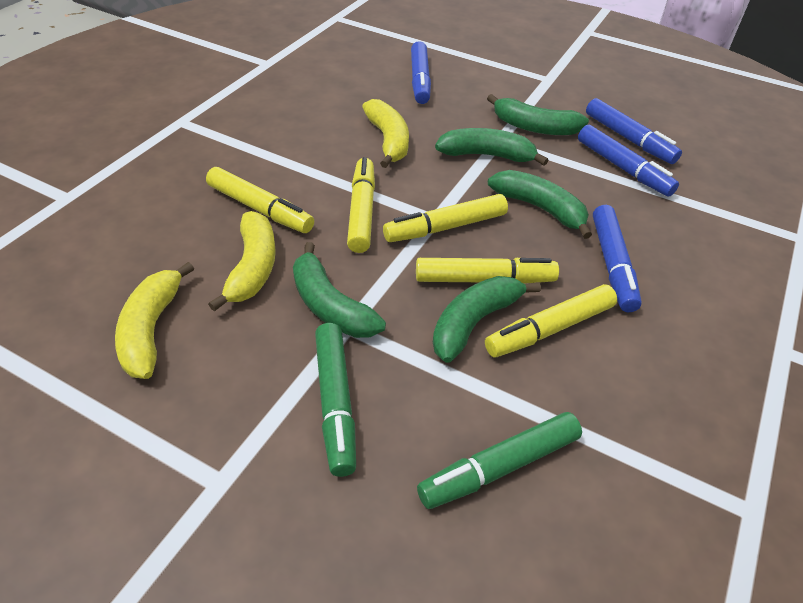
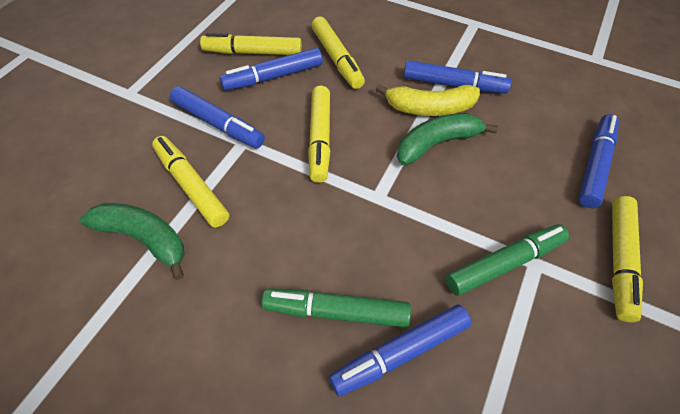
blue marker: [411,41,431,104] [578,125,679,197] [586,98,682,164] [593,205,642,312] = 4 -> [170,86,265,149] [220,48,323,91] [329,304,472,396] [403,60,512,93] [578,114,619,208] = 5
green banana: [293,242,386,338] [433,276,541,363] [435,128,548,166] [487,94,589,135] [488,170,592,239] = 5 -> [80,203,184,280] [397,113,498,165] = 2
yellow banana: [115,262,194,379] [208,211,276,312] [362,99,409,168] = 3 -> [376,84,480,116] = 1

